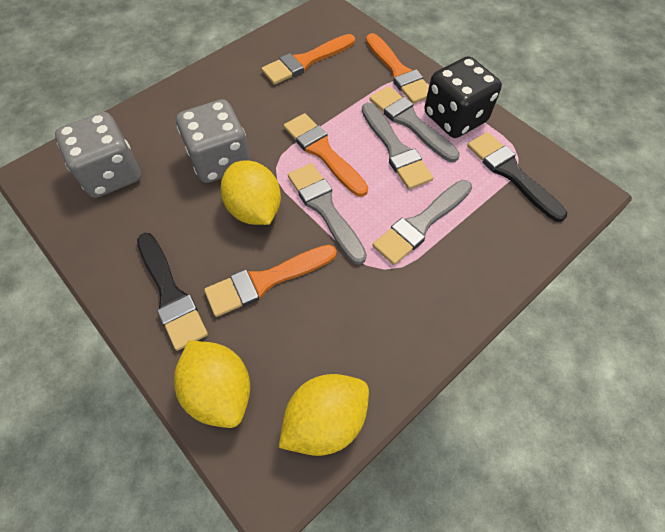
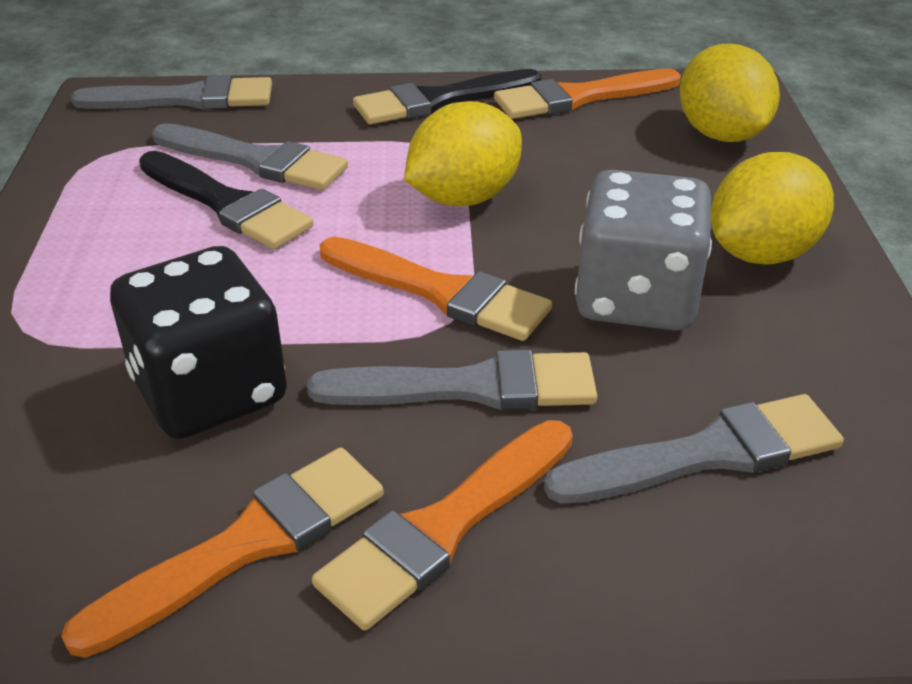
grey dice: [55,112,141,198] [176,99,251,183] = 2 -> [575,170,712,331] = 1

